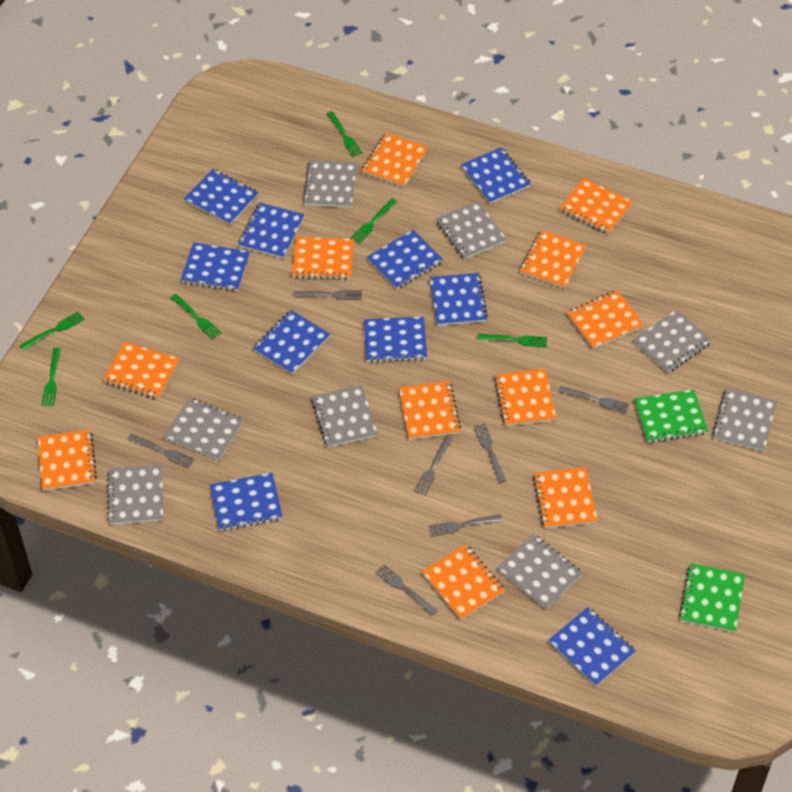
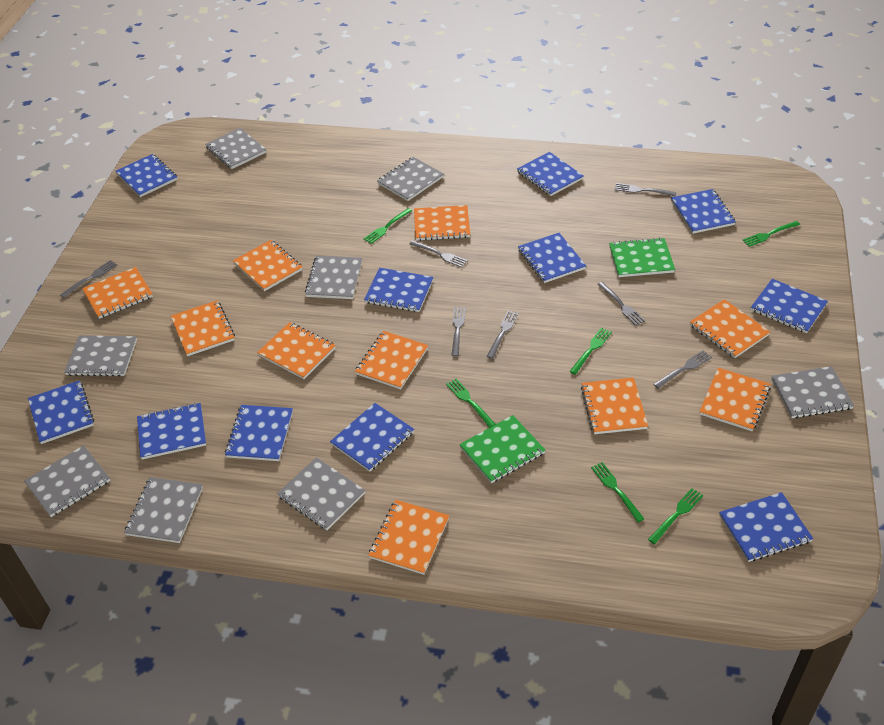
blue notebook: [181,243,250,291] [184,169,259,225] [210,473,283,531] [238,203,304,259] [253,310,330,375] [364,317,427,363] [367,230,443,289] [430,273,488,326] [461,147,531,204] [548,607,636,686] = 10 -> [28,380,94,444] [115,154,177,197] [137,403,206,459] [225,405,293,461] [330,403,414,472] [364,268,433,312] [517,152,584,196] [518,233,586,283] [671,189,736,234] [719,492,813,562] [751,279,828,333] = 11
orange notebook: [37,429,97,491] [103,342,180,400] [292,237,354,280] [362,133,428,188] [399,381,461,440] [422,544,505,620] [494,369,556,426] [519,230,587,289] [533,467,598,528] [559,178,633,235] [567,290,644,349] = 11 -> [82,267,153,319] [171,300,235,356] [233,240,303,291] [257,322,336,379] [355,331,428,390] [368,500,449,575] [414,205,470,241] [581,378,648,434] [690,299,770,358] [699,368,771,431] = 10

